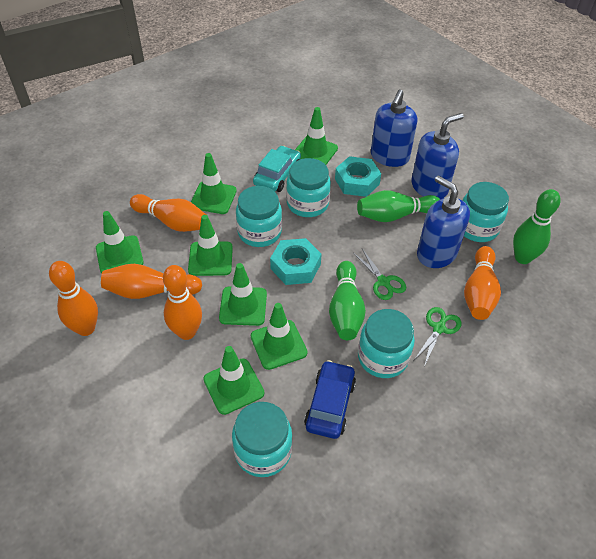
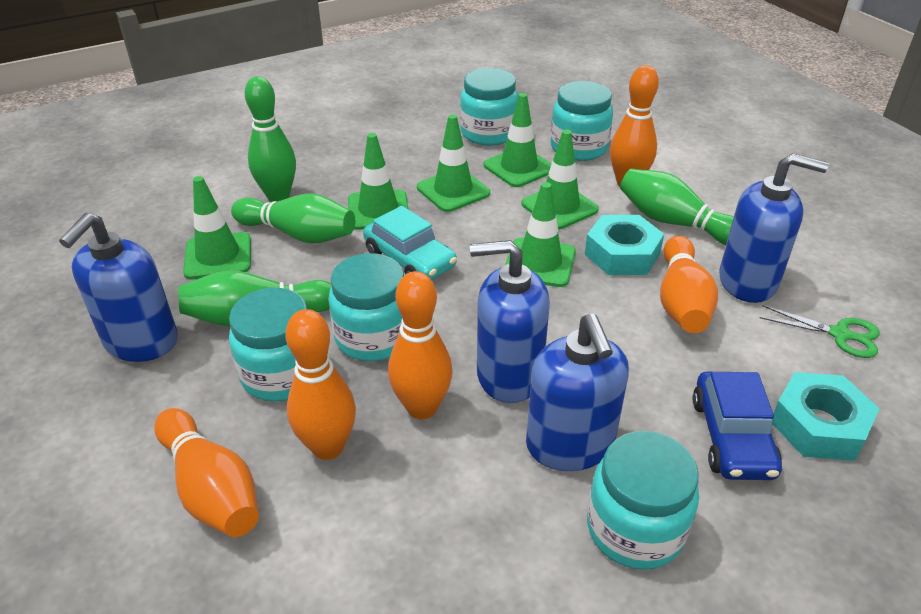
blue soap dispenser: [371,89,417,167] [411,113,464,199] [417,176,470,268] = 3 -> [59,213,178,362] [470,240,550,403] [526,314,629,471] [719,153,829,303] = 4
green bowling pin: [329,261,366,340] [357,190,440,222] [513,189,561,264] = 3 -> [178,270,332,326] [231,194,355,243] [245,76,296,202] [620,169,734,245] = 4
green scissors: [353,249,406,300] [414,307,461,366] = 2 -> [760,305,880,358] = 1
green traffic cone: [96,211,144,274] [188,215,233,276] [191,153,237,214] [203,346,264,415] [219,263,267,326] [251,303,307,370] [295,107,338,165] = 7 -> [183,176,251,279] [348,133,409,230] [417,114,490,212] [484,93,552,187] [505,182,576,287] [522,130,599,230] = 6

